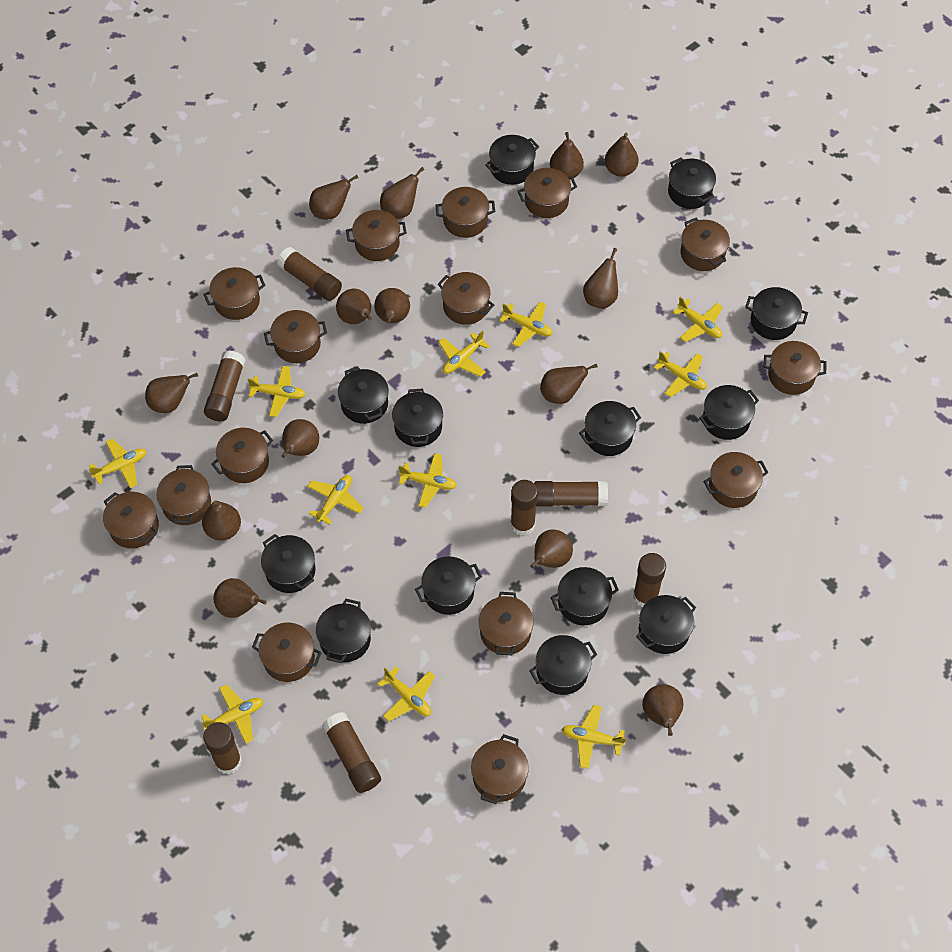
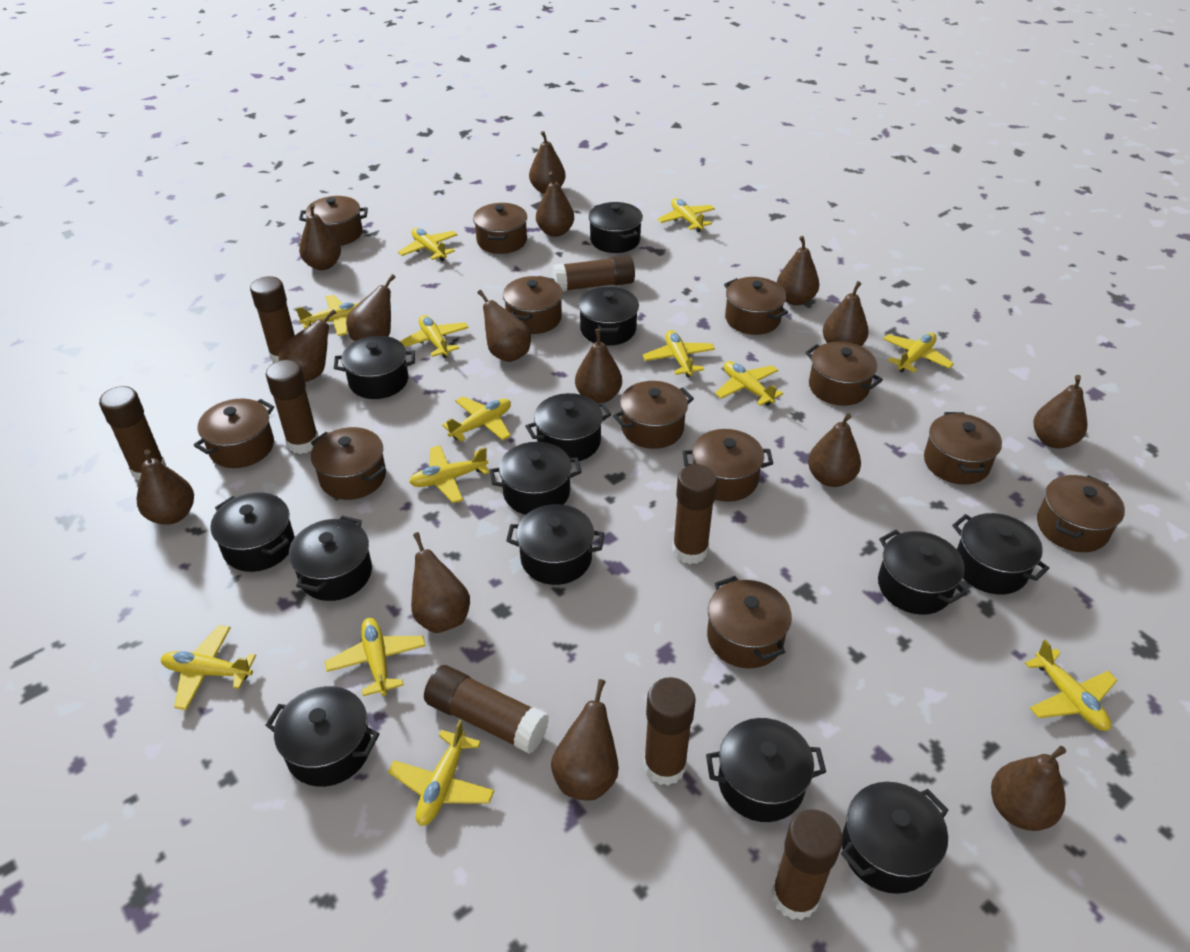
brown glue stick: [203,722,242,774] [204,350,245,421] [277,247,342,301] [322,712,381,793] [510,480,538,536] [534,481,608,507] [633,553,666,607] = 7 -> [99,386,166,480] [250,276,295,363] [266,360,319,454] [424,665,549,754] [552,255,635,292] [644,677,696,786] [672,464,717,564] [771,809,843,920] = 8
brown pear: [145,373,198,413] [202,500,241,541] [214,578,267,618] [281,419,319,458] [309,175,358,220] [336,289,372,324] [374,288,410,324] [380,167,425,219] [530,530,573,568] [540,364,598,404] [550,132,584,178] [583,248,618,309] [605,133,639,177] [642,684,684,736] = 14 -> [137,449,194,525] [279,309,336,382] [299,204,341,270] [346,274,395,341] [411,532,470,633] [477,290,531,362] [529,131,566,194] [536,172,574,237] [551,679,619,800] [575,329,622,404] [777,236,820,305] [808,414,861,487] [823,281,869,346] [991,746,1066,831] [1033,375,1087,449] = 15
brown pot: [103,492,159,549] [156,465,211,525] [203,267,266,320] [211,428,273,483] [252,623,322,682] [264,310,327,363] [346,210,407,261] [436,187,495,238] [438,272,494,325] [471,734,529,804] [479,592,534,655] [518,168,577,218] [680,218,730,271] [703,452,769,508] [763,341,827,395] = 15 -> [194,398,274,468] [299,196,368,246] [311,427,386,500] [473,203,527,254] [503,276,563,334] [613,381,694,449] [682,429,773,502] [707,576,792,668] [724,277,788,335] [805,341,883,406] [924,412,1002,485] [1037,475,1125,552] = 12
yellow plane: [89,439,146,488] [201,684,263,744] [247,366,306,417] [307,475,363,525] [378,666,435,721] [398,453,457,508] [439,330,490,377] [499,301,553,347] [561,705,626,769] [654,351,707,397] [673,297,723,342] = 11 -> [161,625,256,710] [296,295,359,336] [325,618,426,696] [388,719,494,826] [398,228,458,261] [400,315,469,358] [409,445,489,503] [442,396,511,442] [642,330,715,377] [657,198,715,232] [715,361,783,406] [883,333,954,373] [1025,640,1117,731] = 13

